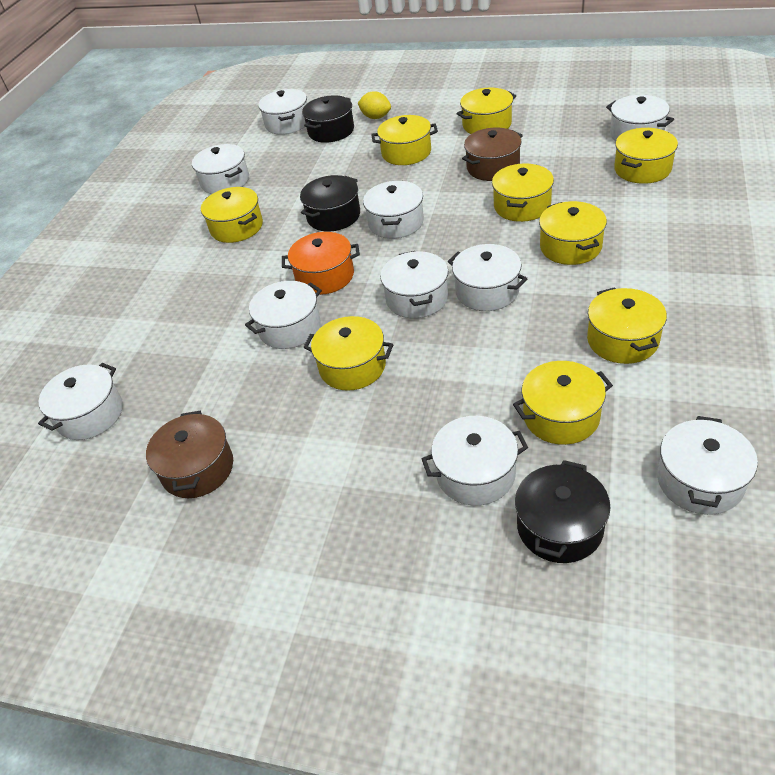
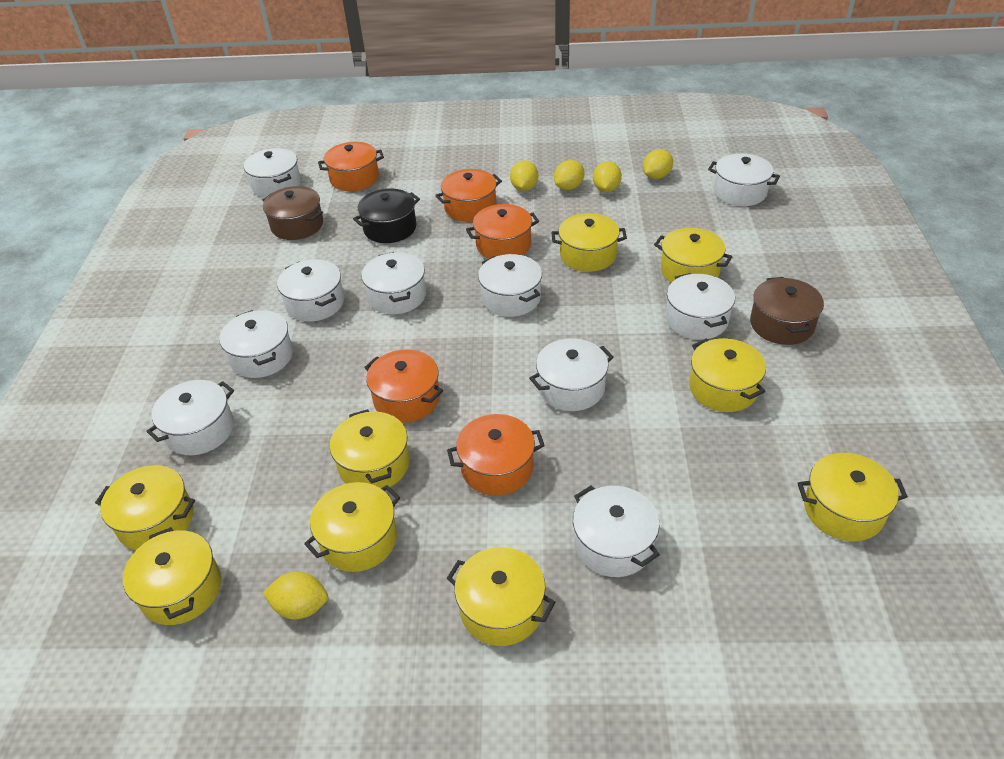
black pot: [300,175,360,232] [302,95,354,143] [515,460,611,563] = 3 -> [353,189,420,243] = 1
orange pot: [282,232,360,295] = 1 -> [318,142,384,191] [364,349,443,423] [435,169,502,222] [447,414,545,496] [466,204,539,259] = 5
yellow lemon: [358,91,391,119] = 1 -> [263,572,328,619] [510,160,538,191] [554,160,585,190] [593,161,622,192] [643,149,673,179] = 5

